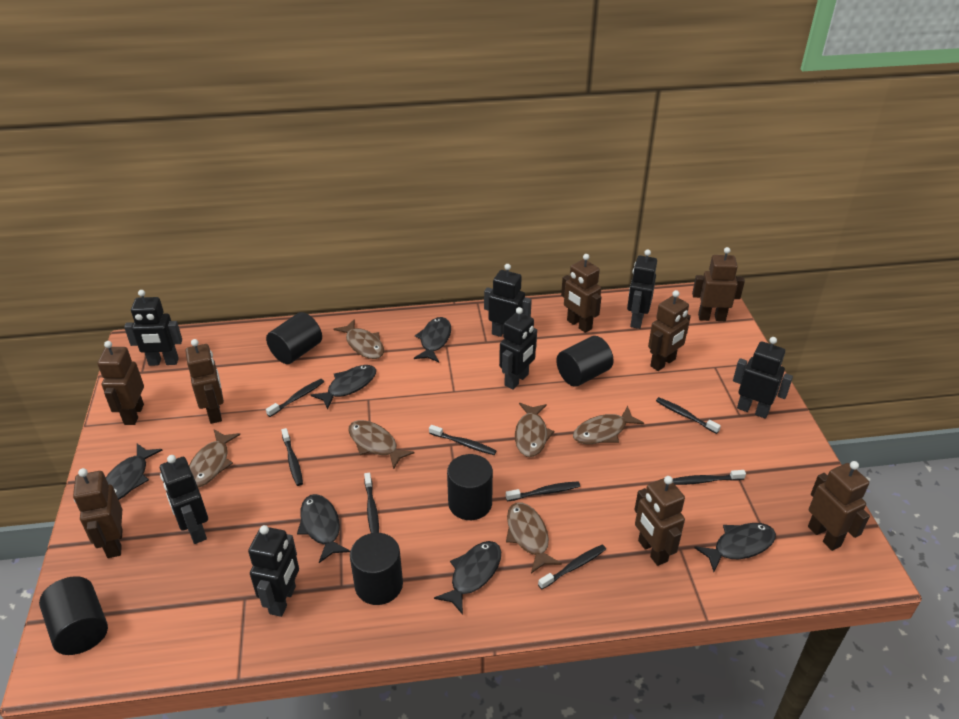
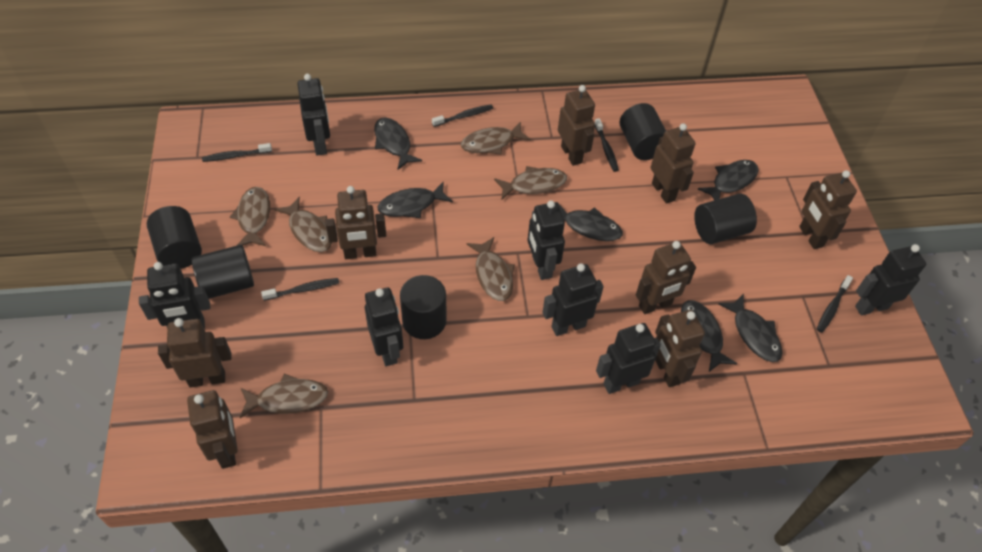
black toothbrush: [266,379,324,417] [281,428,303,486] [364,473,379,533] [429,425,496,455] [506,481,580,501] [538,544,606,589] [656,397,721,434] [673,470,746,485] = 8 -> [202,143,272,162] [261,278,339,301] [432,105,493,127] [595,118,619,172] [817,275,853,333] = 5

